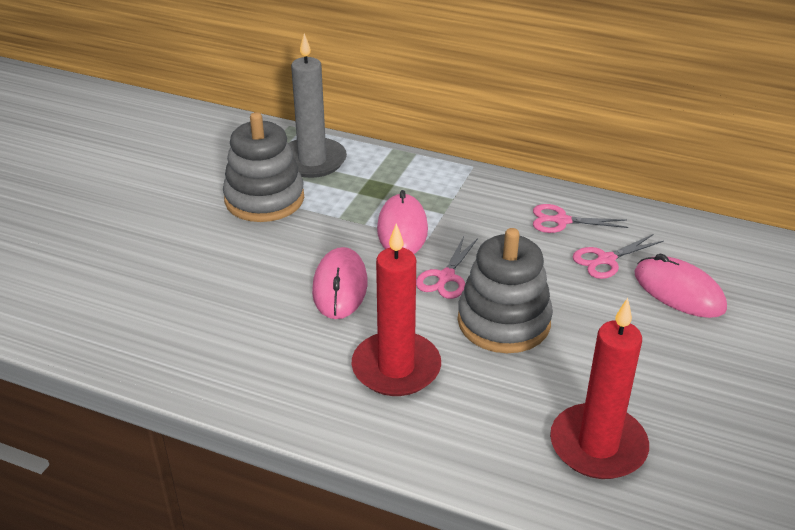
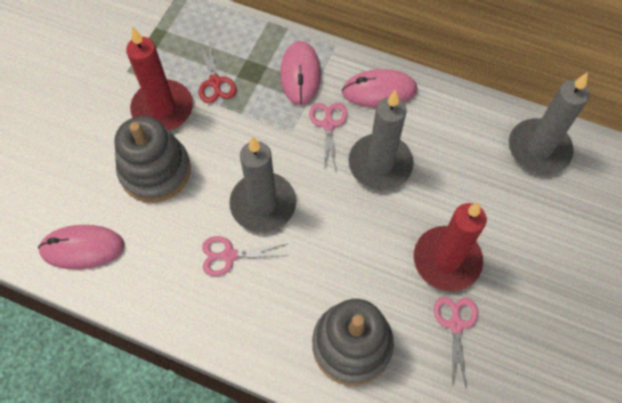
grey candle: [288,33,347,178] = 1 -> [229,137,296,233] [348,90,414,190] [509,72,590,174] = 3
red scissors: none = 0 -> [199,43,237,103] = 1

